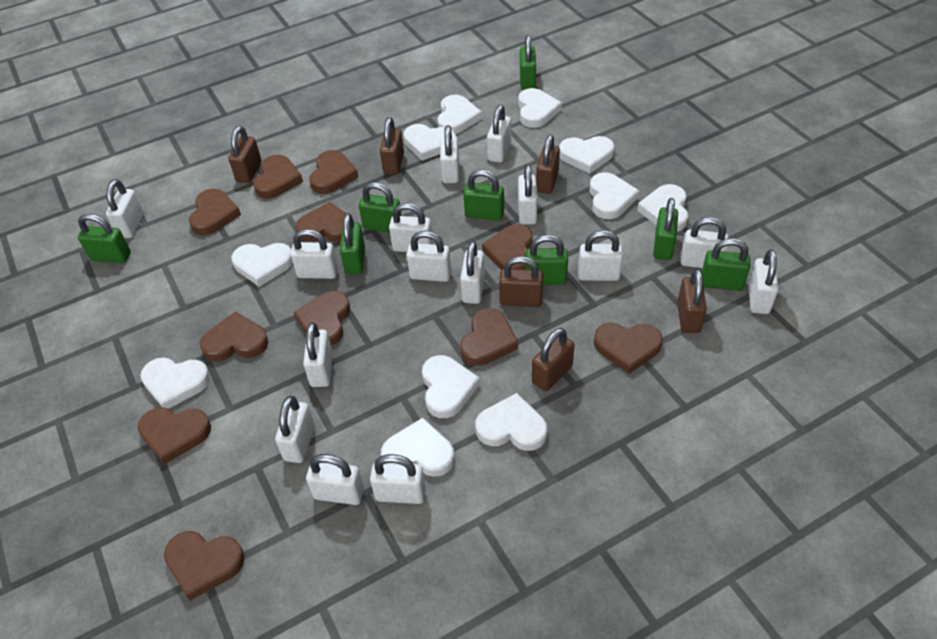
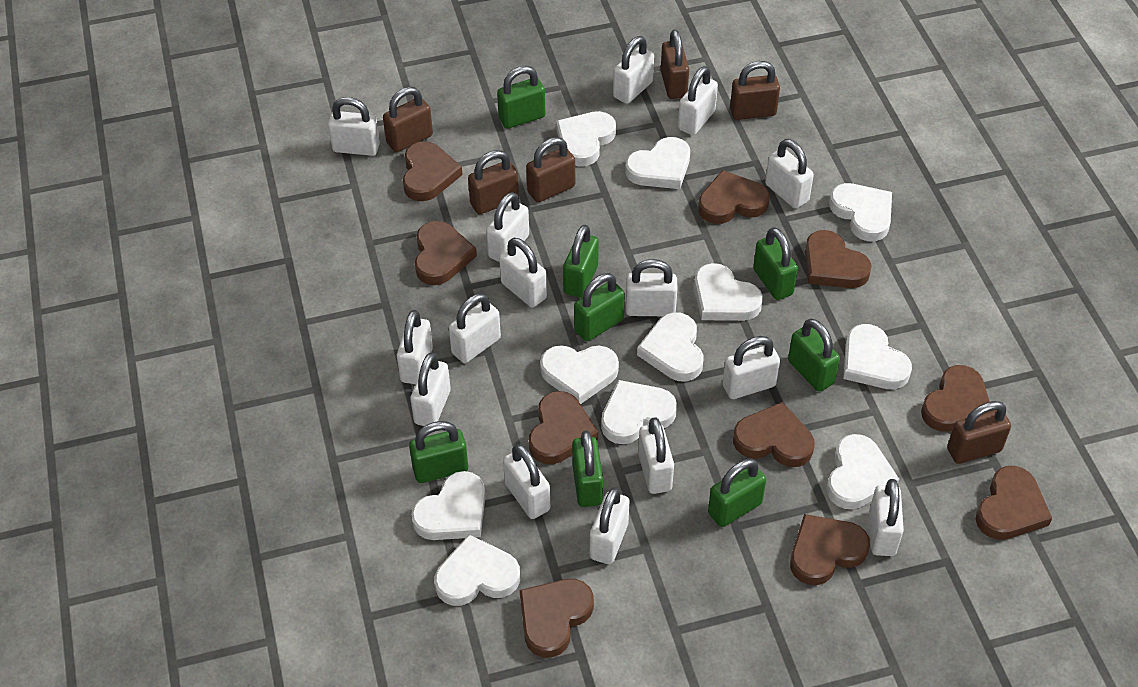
brown heart: [138,407,211,464] [164,531,245,601] [189,189,241,236] [200,312,268,362] [253,155,303,199] [294,291,350,346] [296,202,354,242] [309,150,358,194] [460,308,518,366] [482,224,533,270] [594,323,663,374] = 11 -> [403,141,462,201] [415,221,477,285] [520,579,594,658] [529,391,598,464] [698,170,770,224] [733,402,815,467] [790,514,870,585] [805,230,872,288] [921,365,990,432] [976,466,1052,540] = 10

